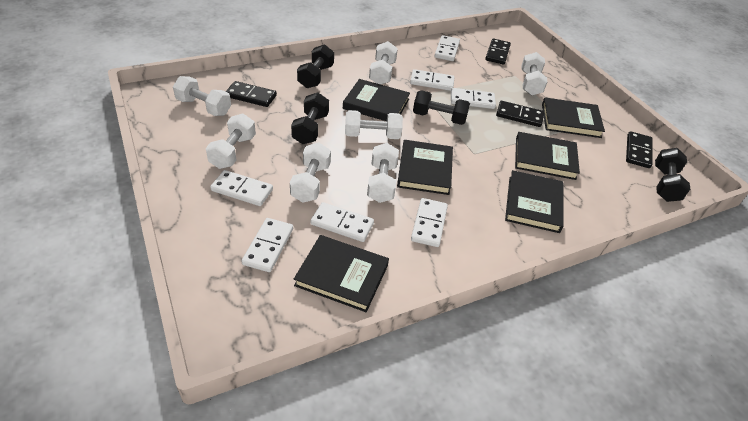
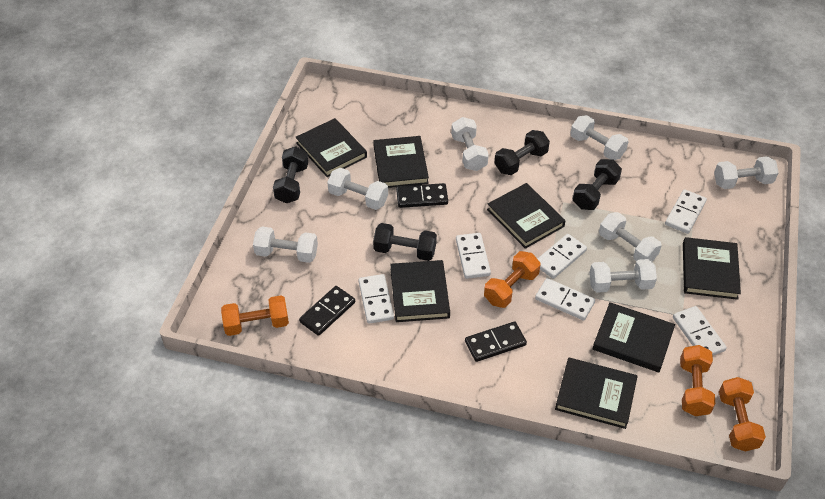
black book: [294,235,389,312] [343,79,410,121] [397,140,453,195] [505,170,564,233] [515,132,580,180] [542,98,605,138] = 6 -> [296,118,367,177] [373,136,429,188] [390,260,450,322] [487,183,566,249] [555,357,638,429] [593,302,675,372] [683,237,741,300] = 7
black domino: [225,81,277,107] [485,39,511,65] [496,101,544,127] [626,131,653,168] = 4 -> [299,286,355,336] [396,183,448,208] [465,321,527,362] = 3
orange dumbbell: none = 0 -> [221,295,289,336] [484,251,541,308] [680,345,715,416] [719,377,766,451] = 4
white domino: [210,170,273,206] [242,218,293,272] [311,202,374,242] [410,69,455,91] [411,198,448,247] [435,35,460,61] [451,88,496,109] = 7 -> [358,274,394,324] [456,233,491,279] [535,278,595,321] [537,234,587,279] [665,189,707,234] [673,306,727,356] = 6

